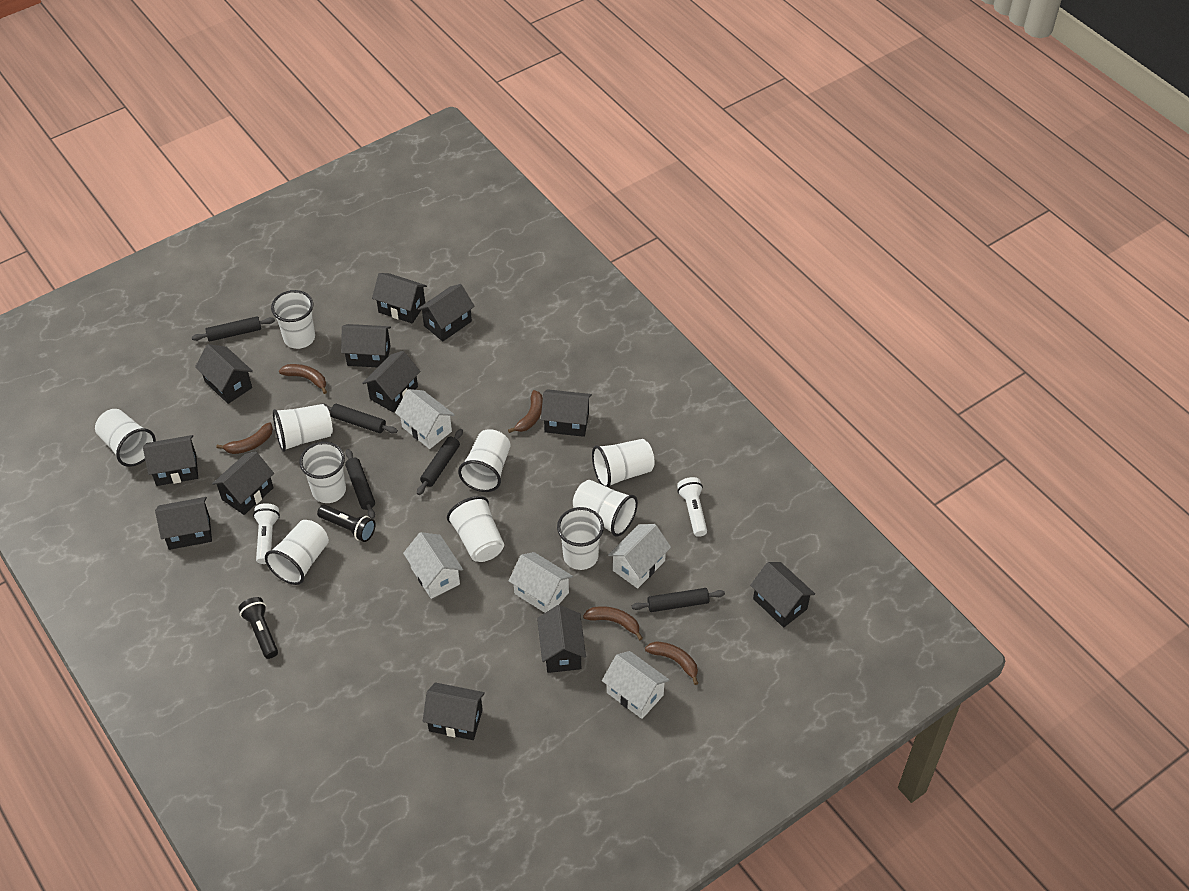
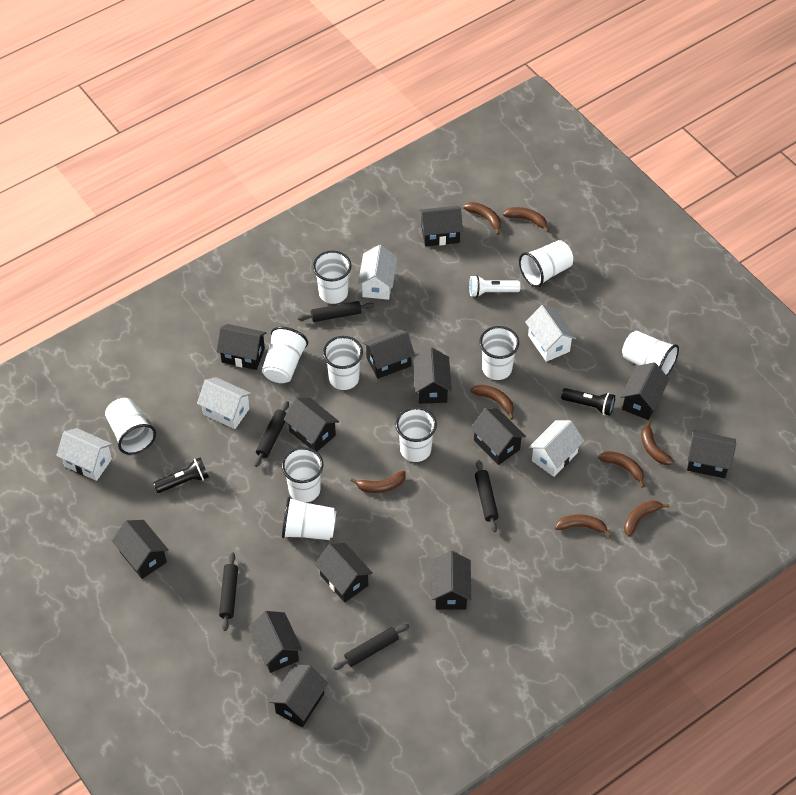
black house: [143,435,198,486] [155,497,212,550] [195,344,253,404] [212,451,274,515] [341,324,391,367] [362,351,421,412] [372,273,427,324] [418,284,475,341] [423,682,485,740] [537,605,586,673] [541,389,592,437] [750,562,815,628] = 12 -> [112,520,169,579] [216,324,266,370] [248,611,302,673] [269,665,328,727] [283,397,339,451] [315,543,373,602] [363,329,415,379] [413,348,452,404] [419,206,463,246] [432,551,471,610] [470,408,526,465] [620,362,670,420] [687,430,736,478] = 13
brown banana: [216,422,273,454] [279,364,327,394] [508,390,543,433] [583,606,643,640] [645,641,698,685] = 5 -> [351,471,406,493] [463,202,501,235] [471,385,514,420] [503,207,549,232] [555,514,612,537] [598,451,645,487] [624,500,669,536] [641,420,674,465] = 8
white flashlight: [253,503,280,564] [677,477,707,537] = 2 -> [469,275,521,297] = 1

